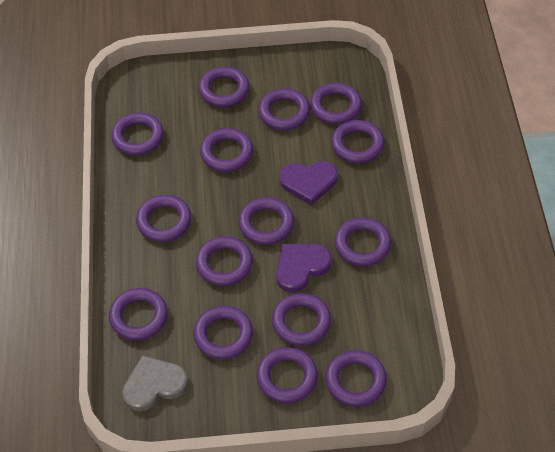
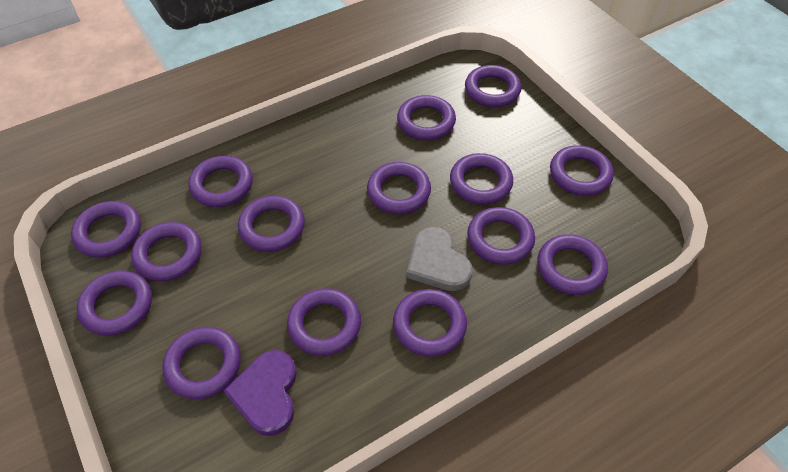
purple heart: [276,244,332,293] [279,161,338,205] = 2 -> [224,350,297,436] = 1

